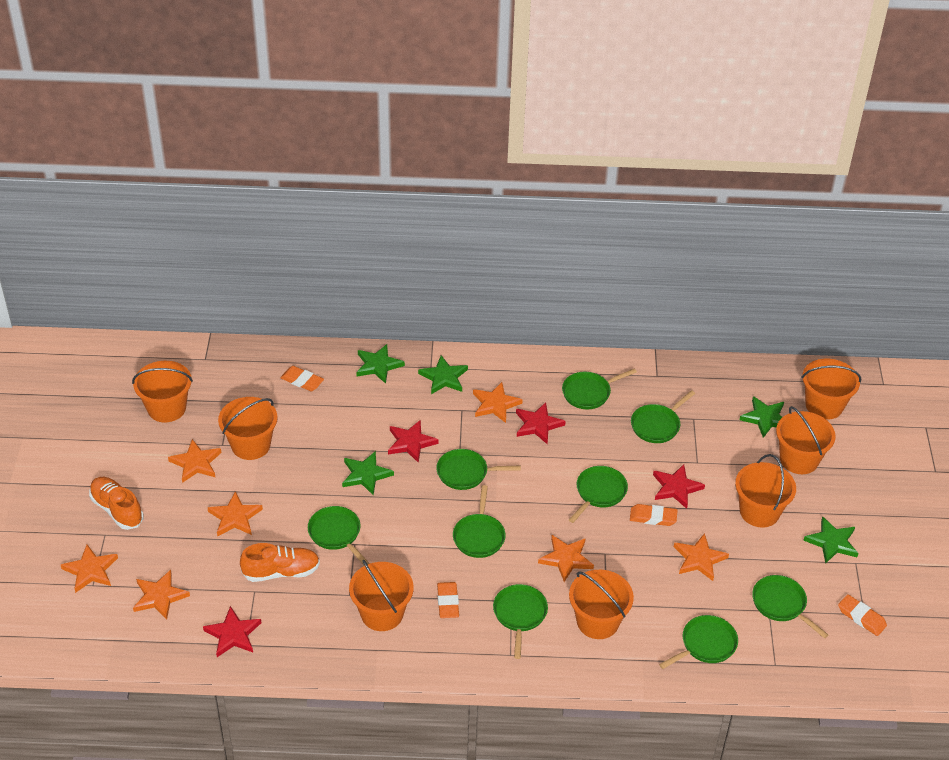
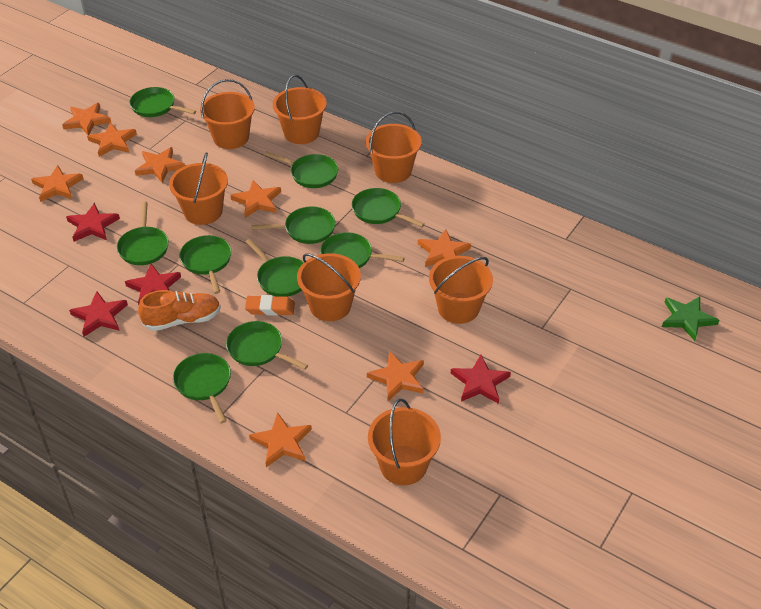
green pan: [308,506,370,566] [436,449,521,490] [453,485,505,558] [493,584,548,659] [562,369,637,409] [569,466,628,523] [631,390,695,443] [659,615,738,669] [752,575,828,638] = 9 -> [117,202,169,265] [130,87,196,117] [173,353,231,423] [179,235,232,294] [226,321,308,370] [245,239,304,297] [252,206,336,244] [264,151,338,188] [320,232,405,268] [352,188,425,227] = 10
green star: [342,451,394,495] [356,344,405,384] [418,355,468,394] [740,396,784,438] [803,516,858,564] = 5 -> [662,296,719,341] = 1
orange eraser: [280,366,324,391] [437,582,459,618] [630,504,678,526] [838,594,887,636] = 4 -> [245,295,295,316] = 1
orange shoe: [89,477,144,530] [240,543,320,582] = 2 -> [138,290,221,331] = 1
orange star: [61,545,118,593] [133,570,190,620] [168,439,221,483] [208,491,263,537] [473,382,523,423] [538,535,594,582] [674,533,729,581] = 7 -> [31,165,84,202] [62,103,111,135] [87,122,137,157] [135,147,185,183] [230,180,281,218] [249,412,312,467] [367,351,424,401] [418,229,471,267] = 8

